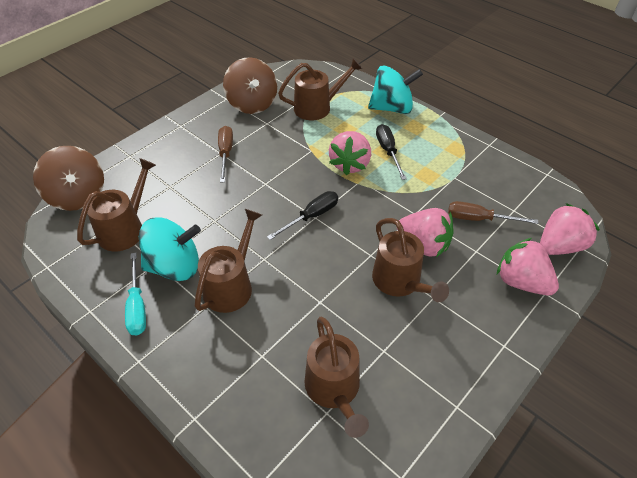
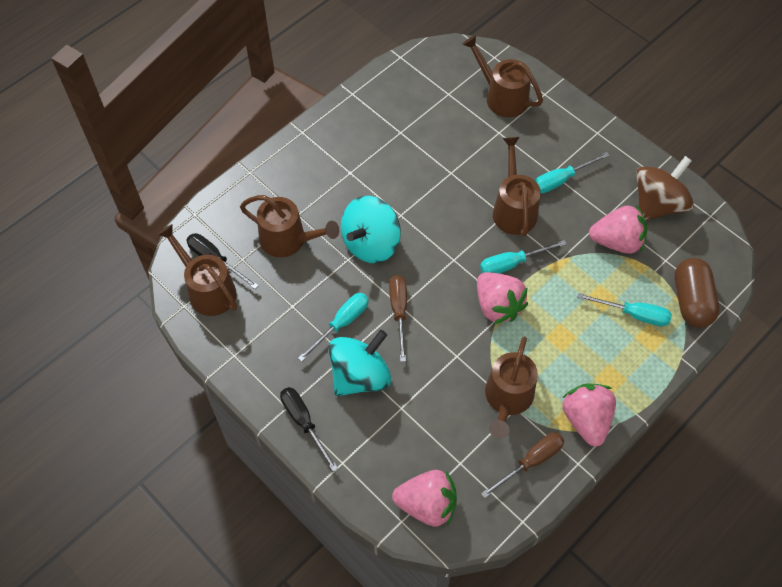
brown capsule: none = 0 -> [675,258,720,328] = 1
brown spinning top: [33,146,104,211] [223,57,277,114] = 2 -> [636,156,694,221] = 1
turquoise screwdriver: [125,253,146,336] = 1 -> [298,293,369,362] [480,240,567,273] [535,152,610,193] [577,293,672,326] = 4

